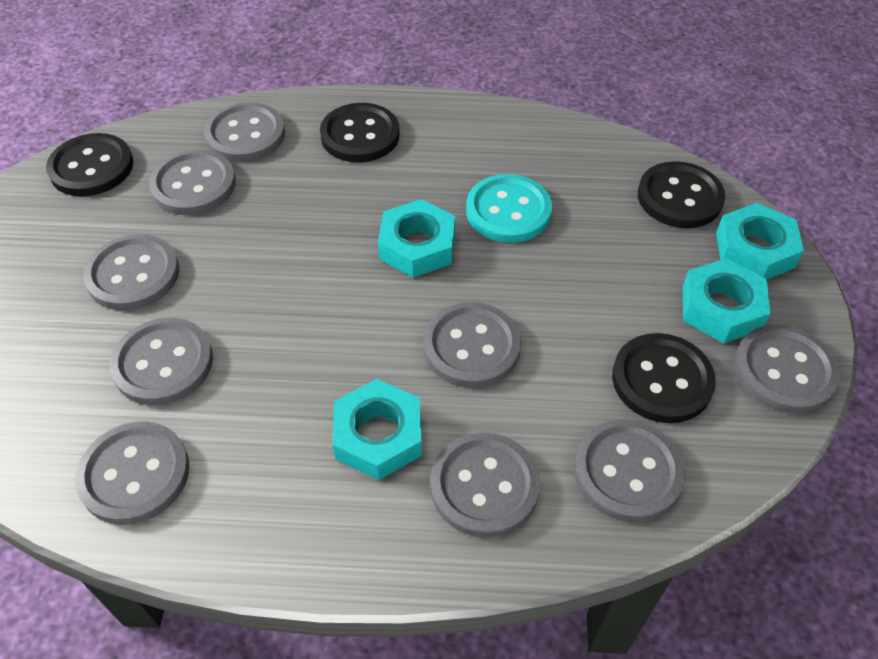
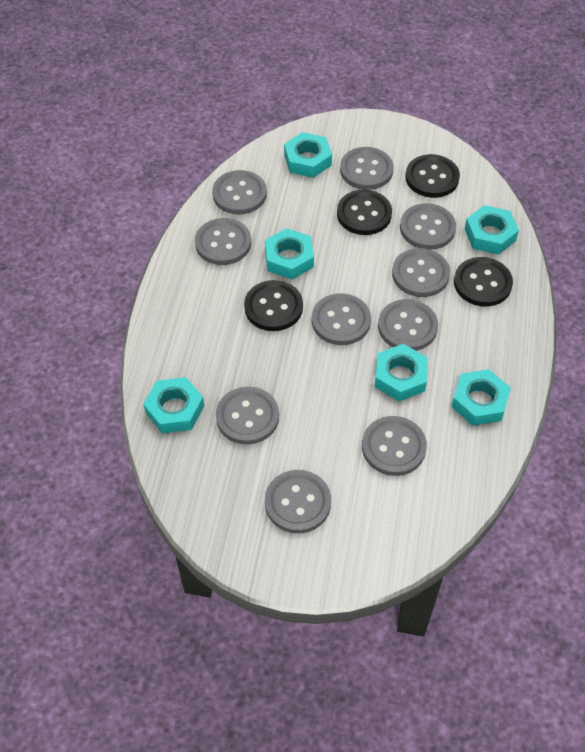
grey button: [75,421,190,525] [83,234,179,310] [110,318,213,405] [149,150,236,215] [204,102,285,162] [423,302,521,388] [430,432,540,538] [574,419,685,522] [734,325,840,414] = 9 -> [195,218,251,265] [212,170,267,215] [216,386,279,444] [265,470,331,533] [312,293,371,345] [340,147,394,190] [362,416,427,476] [378,299,438,351] [392,248,450,297] [400,203,456,250] = 10
turquoise button: [466,174,552,243] = 1 -> none = 0
turquoise nut: [333,379,422,480] [378,199,455,278] [682,258,770,343] [716,203,804,279] = 4 -> [143,377,204,433] [265,228,314,279] [284,132,332,178] [375,344,428,401] [451,369,511,426] [465,205,519,254] = 6

